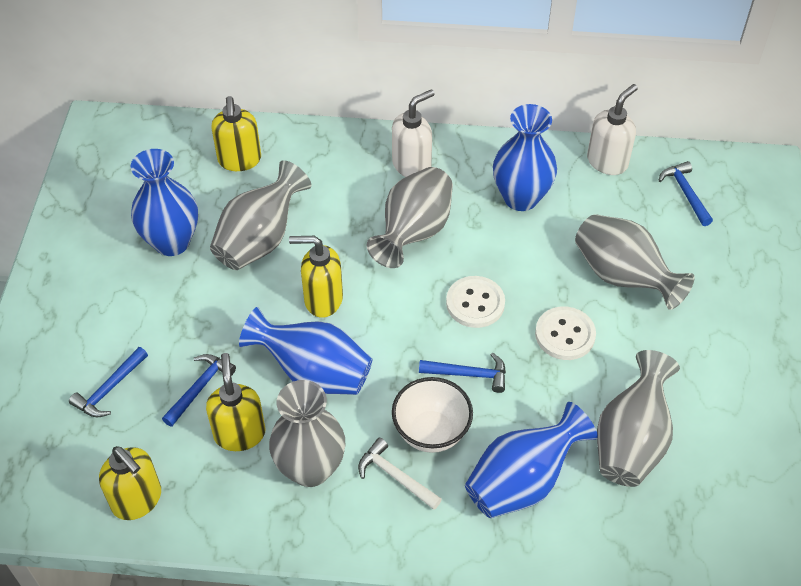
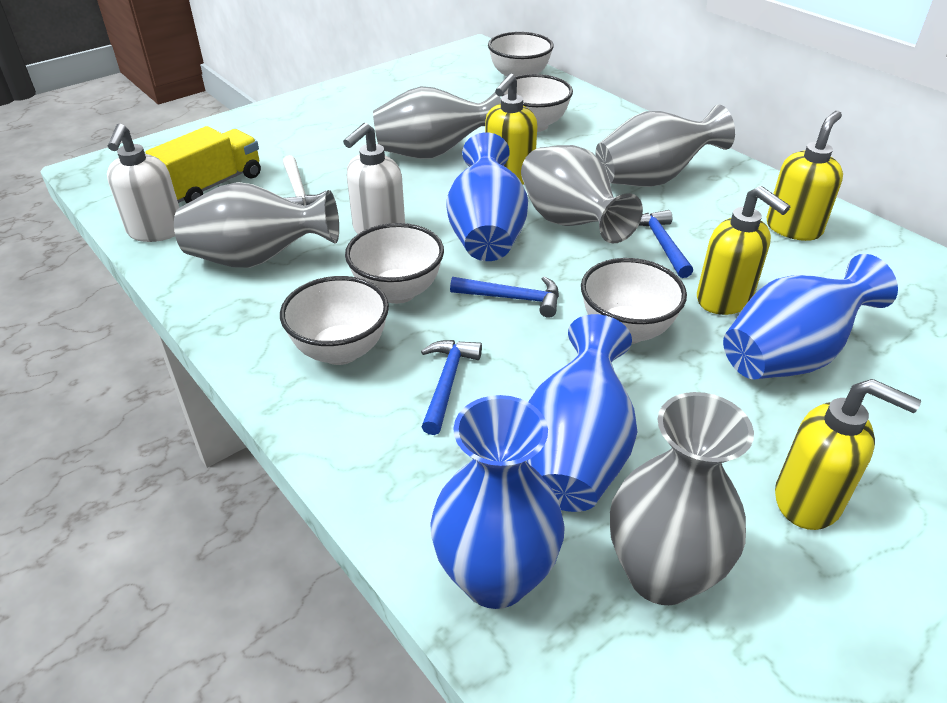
blue hammer: [69,347,148,417] [162,354,236,427] [419,352,506,393] [658,161,713,226] = 4 -> [421,340,482,435] [450,276,559,318] [639,210,693,278] = 3
white bowl: [392,377,473,453] = 1 -> [280,276,389,365] [345,223,444,304] [488,32,554,77] [502,74,573,132] [581,258,687,344] = 5
white button: [446,276,505,328] [535,306,596,360] = 2 -> none = 0
yellow truck: none = 0 -> [145,126,261,203] = 1

